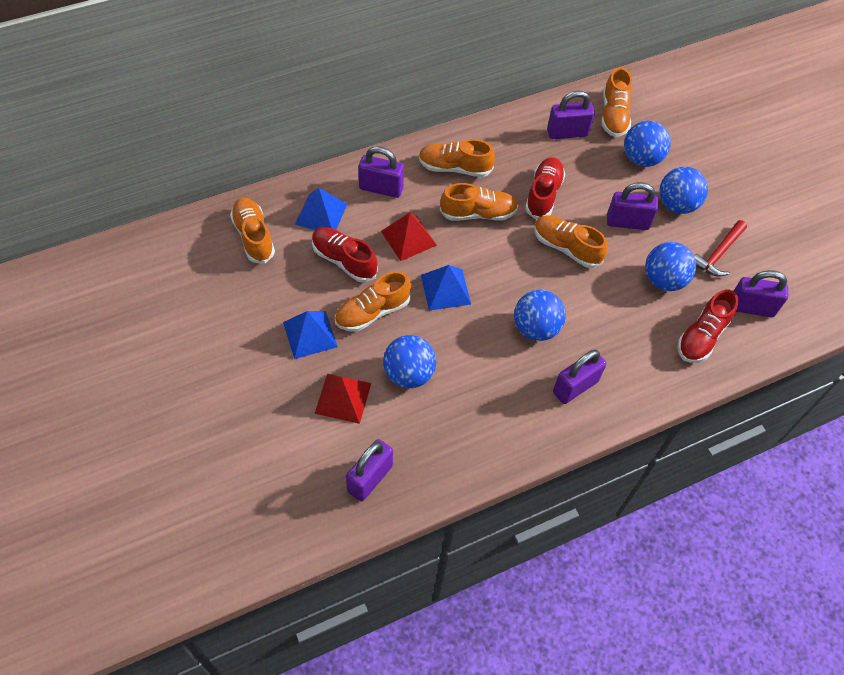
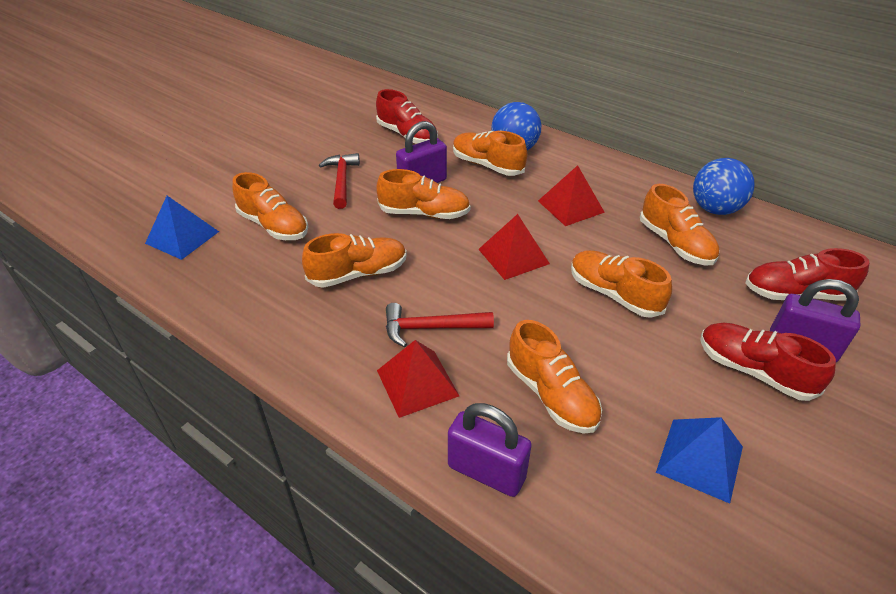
blue ball: [383,335,436,388] [514,290,566,341] [624,121,671,167] [645,242,696,291] [660,167,708,214] = 5 -> [491,102,541,150] [693,158,755,215] = 2
blue pyramid: [283,311,338,359] [295,188,347,230] [421,265,471,311] = 3 -> [145,196,219,260] [656,417,743,504] = 2
orange shoe: [230,198,275,264] [335,271,411,332] [418,139,495,177] [440,183,518,221] [534,216,608,268] [601,67,632,137] = 6 -> [232,172,308,240] [302,233,407,288] [376,169,470,219] [453,131,527,176] [507,320,602,434] [571,250,672,318] [640,184,719,265] = 7
purple padlock: [346,439,393,501] [358,146,404,198] [547,91,595,139] [553,350,606,404] [607,182,658,230] [734,270,788,317] = 6 -> [396,121,447,183] [448,403,532,497] [770,279,860,362] = 3
red hammer: [694,220,747,276] = 1 -> [319,153,360,209] [386,303,494,347] = 2
red pyramid: [315,374,371,424] [381,213,437,261] = 2 -> [377,340,459,418] [478,214,550,280] [538,165,605,226] = 3

